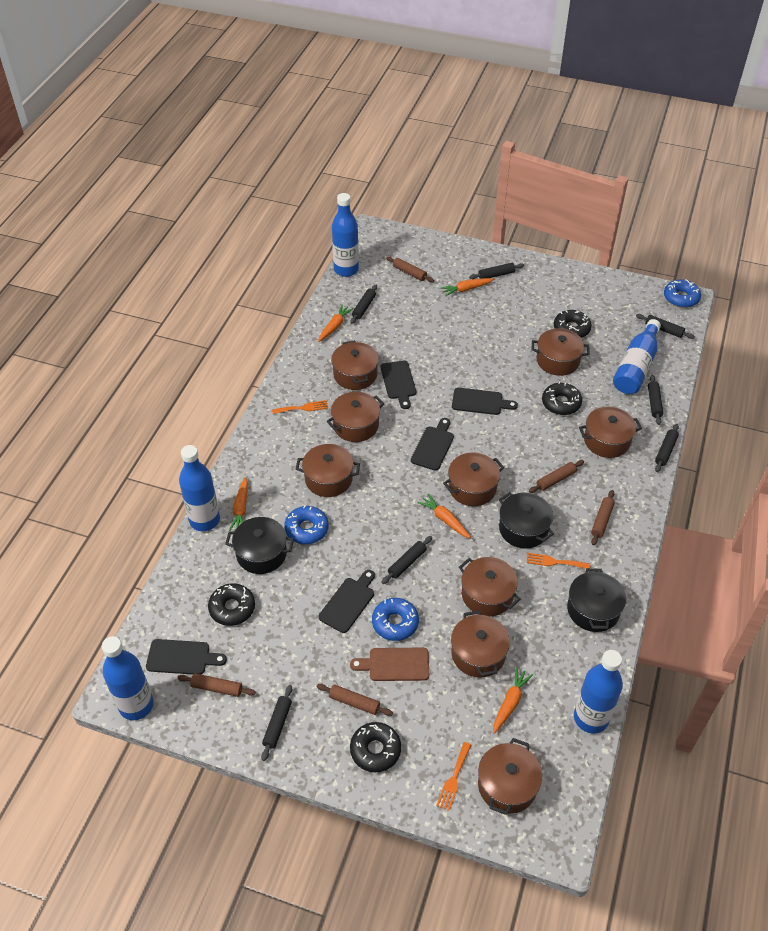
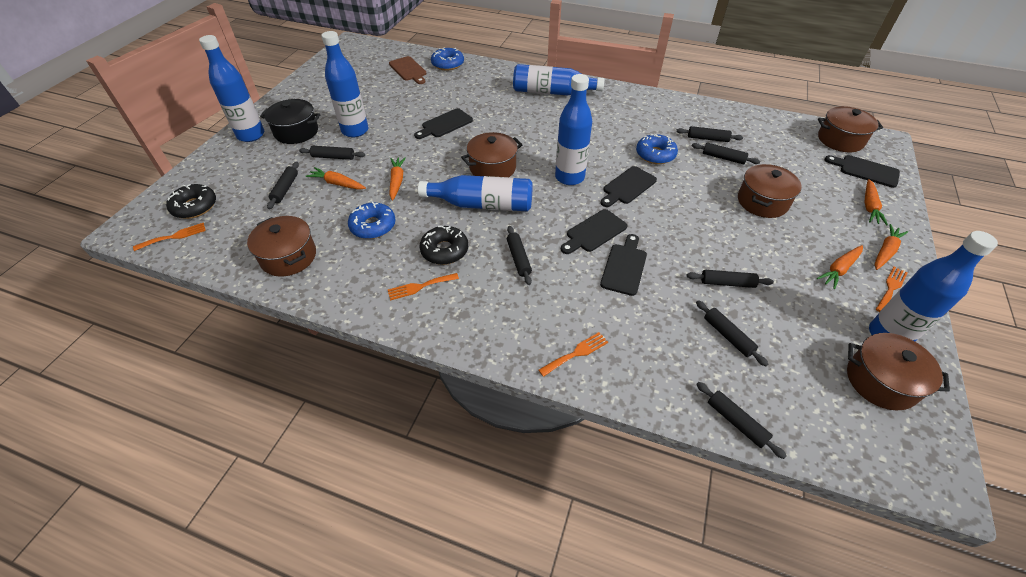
black donut: [208,583,255,626] [350,722,401,772] [542,382,582,415] [554,310,592,338] = 4 -> [166,184,216,219] [420,226,468,265] = 2
black pot: [225,517,294,574] [499,492,554,549] [567,568,626,632] = 3 -> [260,99,321,144] = 1
black rolling pin: [261,685,292,761] [350,285,377,324] [381,536,432,584] [469,263,524,279] [636,314,695,339] [648,375,663,425] [655,424,679,472] = 7 -> [267,162,299,209] [299,146,365,160] [507,226,532,285] [676,126,743,142] [687,270,774,288] [692,143,760,164] [696,300,768,366] [696,382,787,459] = 8
blue bottle: [102,636,154,720] [179,445,220,531] [332,193,359,277] [574,650,623,734] [613,319,661,394] = 5 -> [199,35,264,142] [321,31,369,138] [418,175,533,211] [513,64,604,95] [555,74,592,185] [869,231,998,342] = 6
brown pot: [296,444,360,497] [327,392,384,442] [331,340,379,390] [443,453,504,506] [451,611,510,678] [459,557,521,616] [478,738,542,815] [532,328,590,376] [579,407,642,458] = 9 -> [247,216,316,277] [461,132,522,177] [738,164,802,218] [818,106,883,152] [847,333,950,410] = 5
brown rolling pin: [177,673,256,697] [317,684,393,716] [386,256,434,282] [529,460,584,493] [591,490,615,545] = 5 -> none = 0
orange fork: [272,400,328,414] [436,742,471,811] [527,553,590,569] = 3 -> [133,223,206,251] [388,273,459,300] [539,332,608,377] [876,267,908,312] = 4

